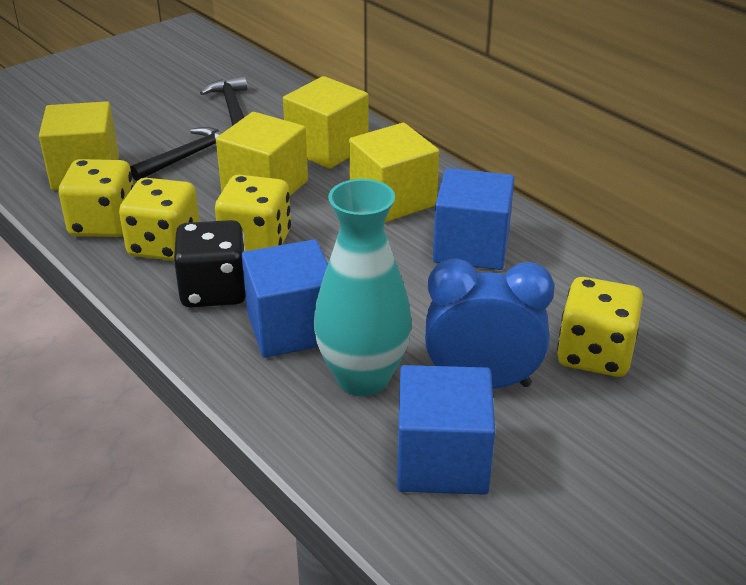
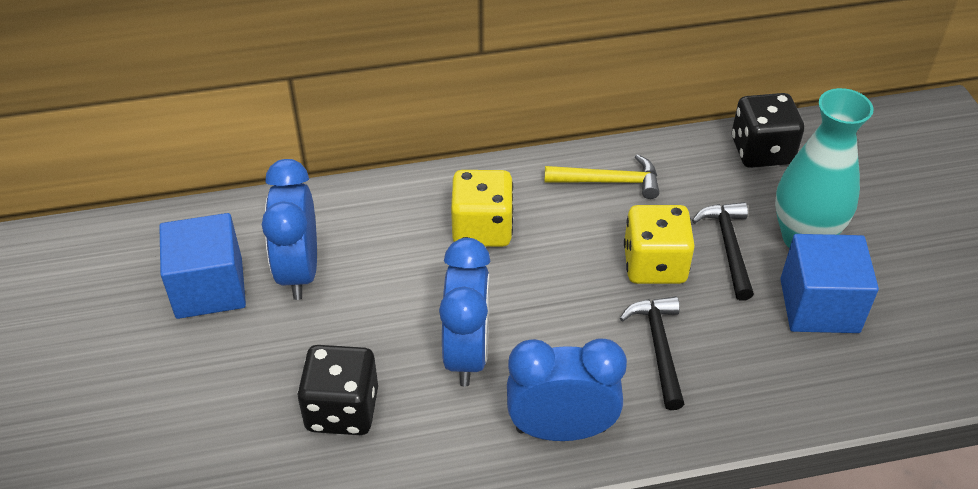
black dice: [174,220,246,307] = 1 -> [297,345,378,435] [732,93,804,168] = 2
blue clock: [425,259,555,389] = 1 -> [262,159,317,300] [439,238,491,387] [507,338,627,441] = 3
blue cube: [242,240,328,358] [397,365,495,495] [433,168,514,270] = 3 -> [159,213,246,319] [780,234,879,333] = 2
yellow cube: [39,101,119,190] [216,112,308,197] [283,76,369,169] [349,123,439,223] = 4 -> none = 0
yellow dice: [59,159,133,237] [119,178,200,261] [215,175,291,251] [557,277,643,377] = 4 -> [451,170,513,247] [624,205,695,284] = 2
yellow hammer: none = 0 -> [545,154,659,199] = 1

